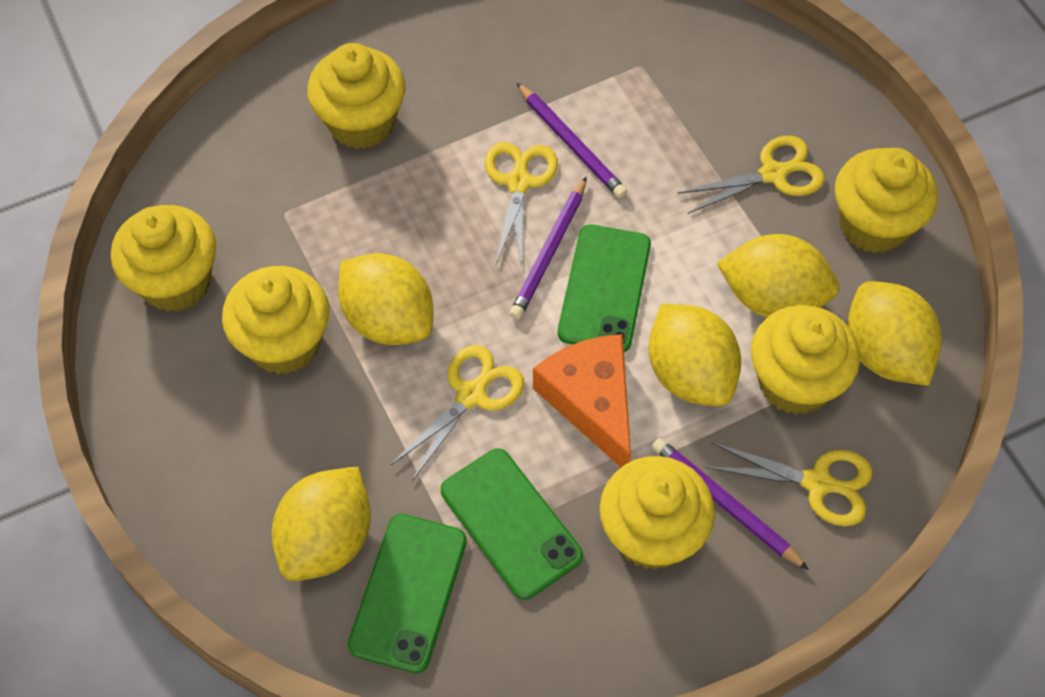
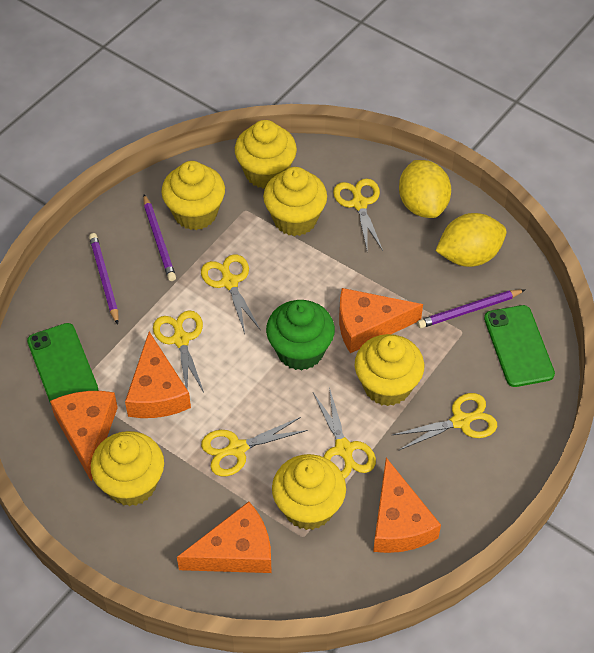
green cupcake: none = 0 -> [266,300,335,371] = 1
green phone: [348,514,467,673] [441,448,583,600] [558,225,651,352] = 3 -> [27,323,98,404] [484,305,555,387] = 2
orange cheese: [533,334,631,467] = 1 -> [50,391,118,481] [125,332,191,418] [177,501,272,573] [339,288,423,353] [373,458,441,553] = 5
yellow lemon: [271,467,371,581] [338,253,433,345] [648,304,741,406] [717,234,839,318] [848,281,942,386] = 5 -> [399,160,451,218] [436,213,506,267] = 2
yellow scissors: [391,345,524,481] [485,142,558,265] [677,136,825,214] [705,442,873,526] = 4 -> [153,311,204,393] [201,254,260,334] [201,417,308,476] [313,387,376,479] [333,178,383,253] [393,393,497,450] = 6

